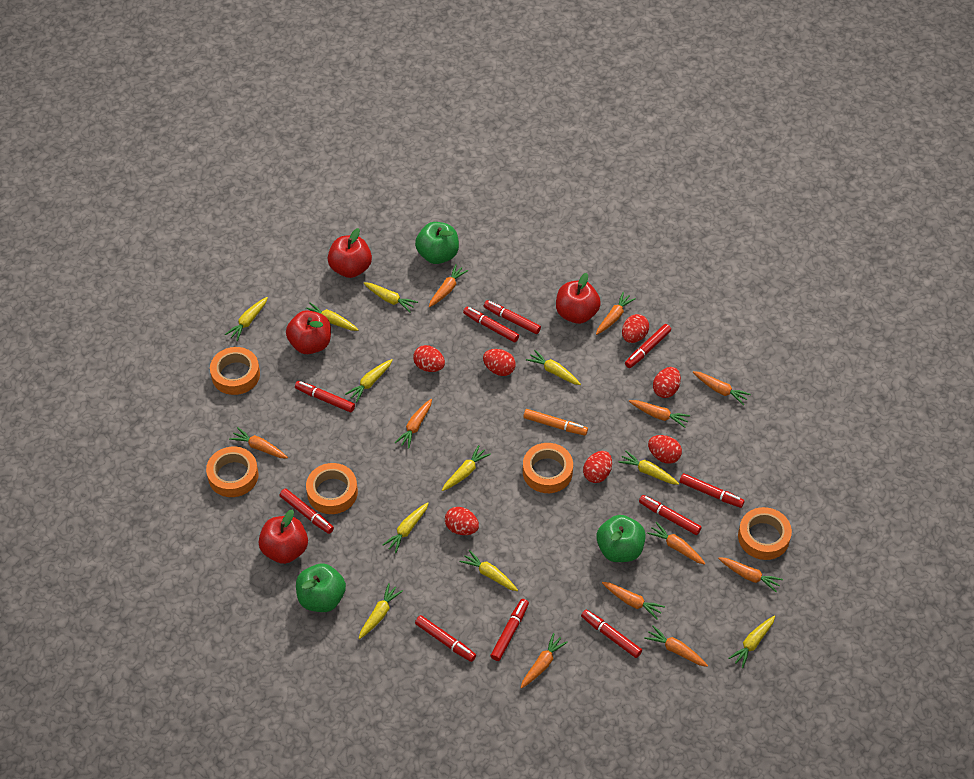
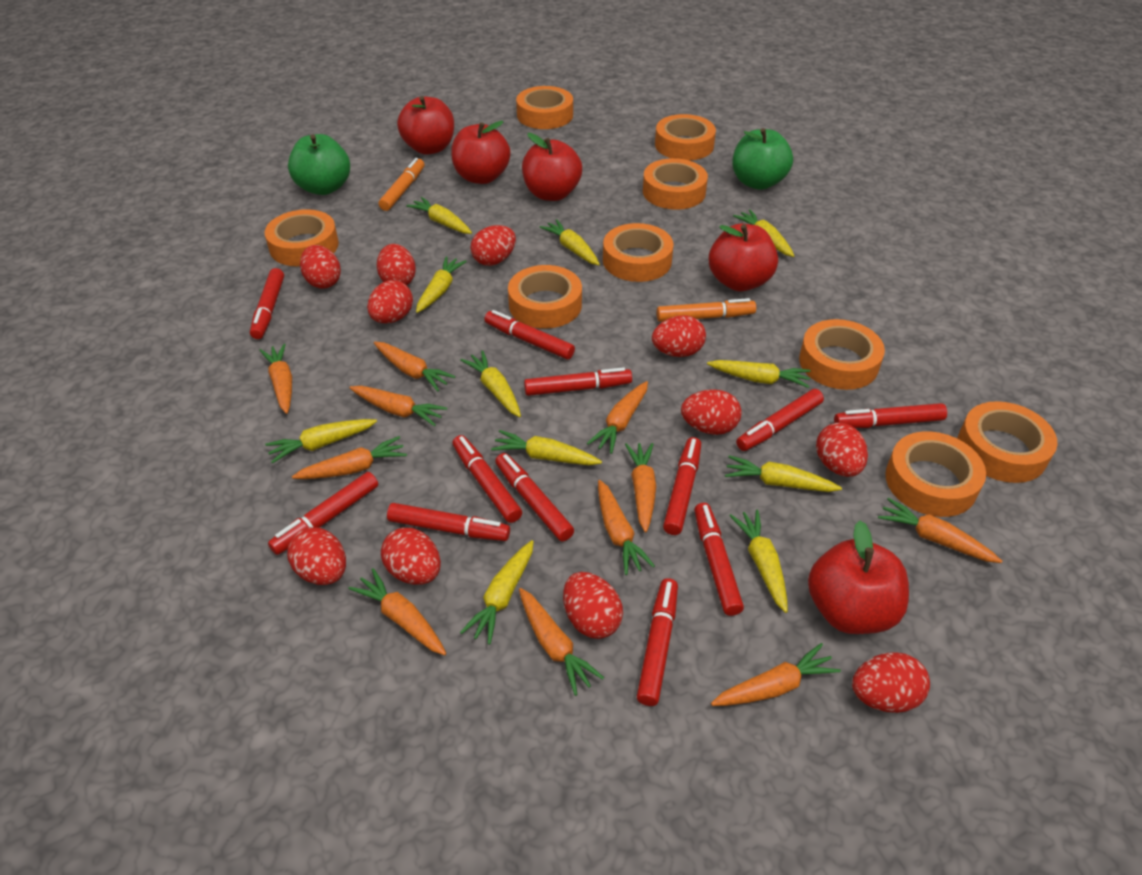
green apple: [296,564,346,612] [415,222,459,264] [596,515,646,562] = 3 -> [288,134,350,195] [732,128,793,190] = 2
orange marker: [523,409,588,436] = 1 -> [379,158,425,211] [656,298,756,322] = 2
orange tape: [206,447,259,497] [210,347,260,395] [306,463,358,514] [523,443,573,493] [738,507,792,560] = 5 -> [265,209,339,266] [508,265,582,329] [516,86,573,129] [603,223,674,282] [643,158,708,210] [655,114,716,161] [799,319,885,390] [885,431,986,517] [957,401,1057,483] = 9
red apple: [259,510,308,564] [286,310,331,354] [328,228,372,278] [556,273,601,324] = 4 -> [397,96,454,155] [451,121,510,184] [522,133,582,201] [709,224,778,291] [808,521,909,634] = 5
red egg: [413,345,445,372] [445,507,479,535] [483,349,516,376] [583,451,612,483] [622,314,649,343] [648,435,682,464] [653,367,681,398] = 7 -> [287,527,346,585] [300,245,341,289] [367,280,413,323] [377,244,416,285] [381,528,441,585] [471,225,516,266] [563,572,623,639] [652,315,706,357] [681,389,742,435] [816,423,868,477] [852,652,930,713] = 11
red marker: [279,489,334,534] [295,381,355,412] [415,615,476,662] [463,307,519,342] [484,300,541,334] [490,599,529,661] [581,609,642,658] [625,324,671,368] [639,495,702,535] [679,473,745,508] = 10 -> [250,268,284,339] [268,472,378,555] [387,503,510,541] [452,435,522,523] [484,310,575,359] [495,453,574,541] [524,367,632,396] [637,578,678,706] [663,437,701,535] [694,503,744,616] [736,389,824,451] [834,403,947,428] = 12

